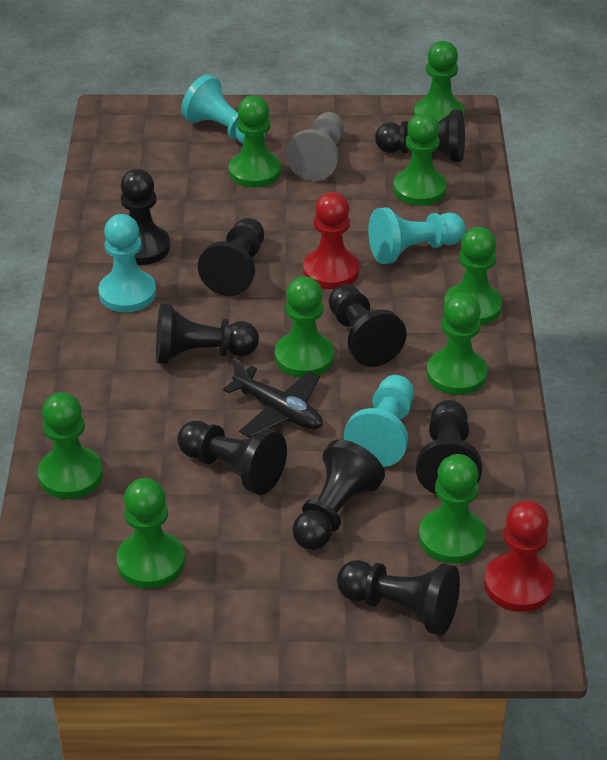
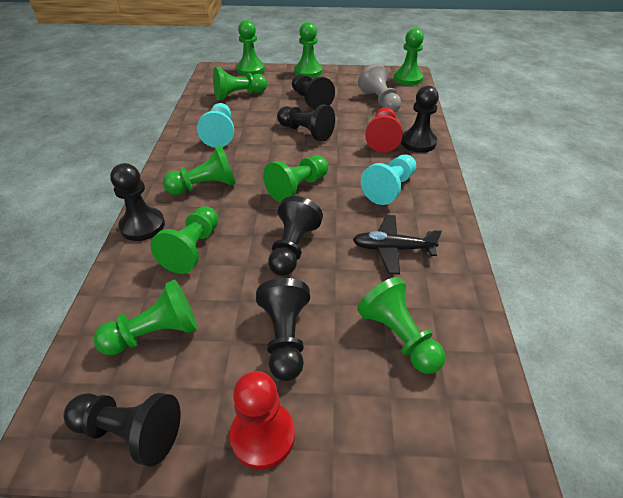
black pawn: [121,169,170,265] [156,303,259,364] [177,421,287,495] [198,218,264,296] [292,440,385,550] [328,284,406,367] [337,560,460,636] [375,109,465,162] [416,400,482,494] = 9 -> [63,393,181,467] [110,163,165,241] [256,278,310,381] [268,196,323,276] [277,104,335,142] [292,74,335,110] [401,86,439,153] = 7
turquoise pawn: [98,214,156,312] [181,74,265,144] [344,375,414,467] [368,207,466,264] = 4 -> [197,103,234,148] [361,155,416,205] = 2

